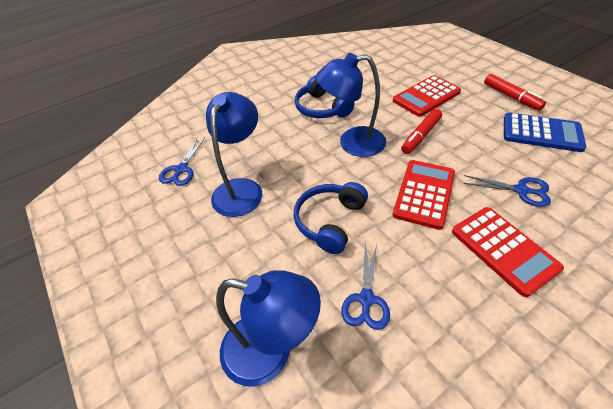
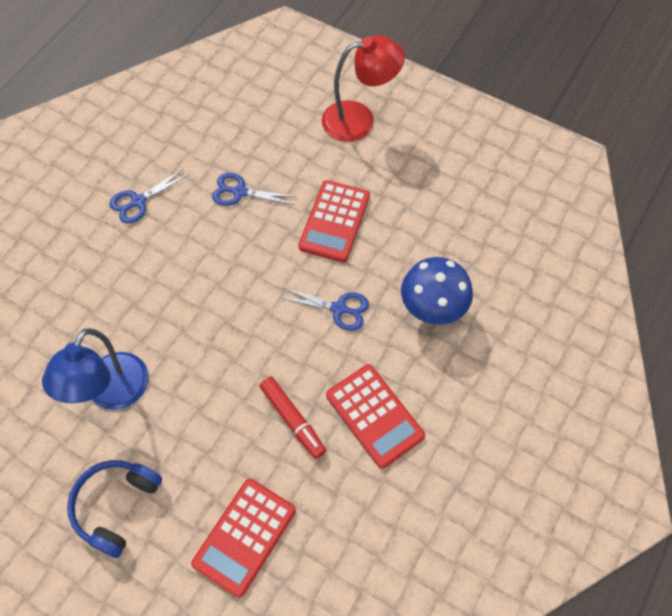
blue calculator: [504,113,586,152] = 1 -> none = 0
blue headphones: [294,182,368,254] [295,75,354,118] = 2 -> [67,460,162,558] = 1
blue lamp: [206,92,262,217] [216,270,321,387] [316,53,386,157] = 3 -> [42,328,149,410] = 1
blue mushroom: none = 0 -> [401,257,473,325] = 1
red lamp: none = 0 -> [322,35,405,142] = 1
red marker: [401,109,442,154] [484,74,546,111] = 2 -> [259,377,326,459] = 1

